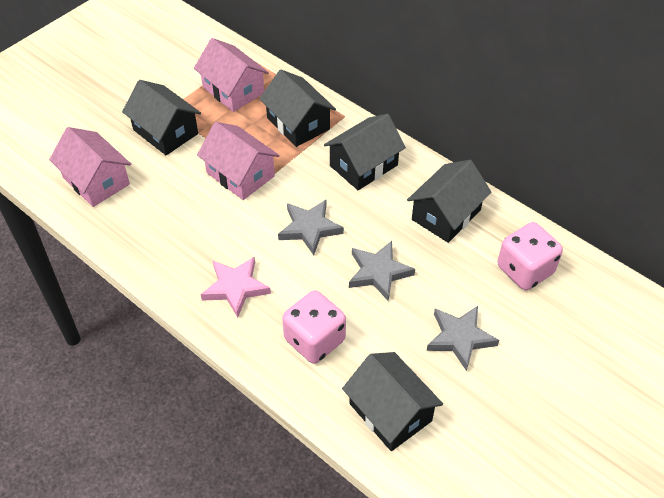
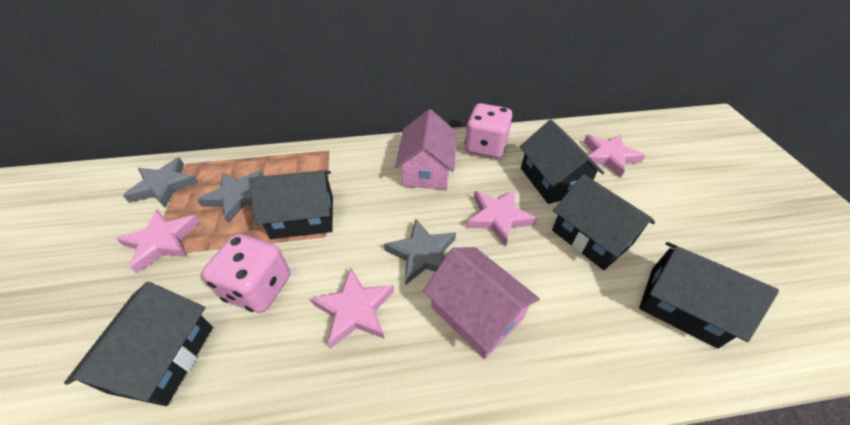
pink house: [49,127,131,207] [194,38,269,112] [197,122,280,200] = 3 -> [395,109,457,189] [423,247,540,359] = 2
pink star: [201,257,271,318] = 1 -> [117,210,200,273] [311,268,394,349] [467,190,537,247] [584,134,646,178] = 4

